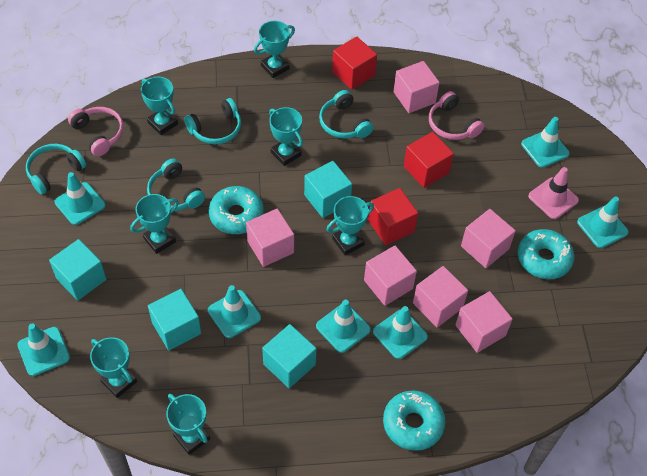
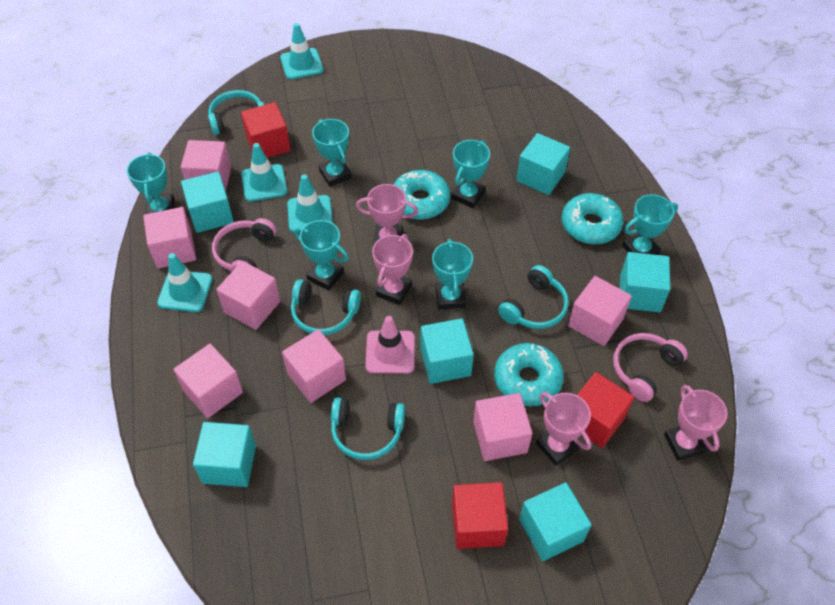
pink cube: [246,209,294,267] [364,246,417,306] [393,61,440,113] [413,266,468,327] [455,291,512,353] [461,209,516,268] = 6 -> [143,207,196,269] [173,344,243,418] [181,140,231,192] [216,261,280,330] [282,329,346,403] [473,393,532,461] [568,276,632,346] = 7
pink trophy: none = 0 -> [356,184,418,246] [372,234,413,305] [536,392,591,466] [664,385,728,461] = 4
turquoise cube: [49,239,106,301] [148,289,201,351] [262,324,317,388] [304,161,352,218] = 4 -> [181,171,234,233] [193,422,256,487] [421,318,474,384] [517,133,570,195] [519,483,591,561] [620,252,670,312] = 6
turquoise traffic cone: [17,323,70,376] [55,172,106,225] [208,285,261,338] [316,300,371,353] [373,306,428,359] [521,117,569,168] [577,197,628,248] = 7 -> [157,253,212,312] [241,143,287,202] [280,23,323,80] [287,174,333,233] = 4
turquoise trophy: [90,337,137,398] [130,194,179,254] [141,77,178,135] [166,394,210,455] [254,21,295,78] [269,107,303,166] [326,196,374,255] = 7 -> [127,153,175,214] [294,220,349,290] [312,119,352,187] [432,239,473,310] [452,140,490,208] [623,194,678,255] = 6

